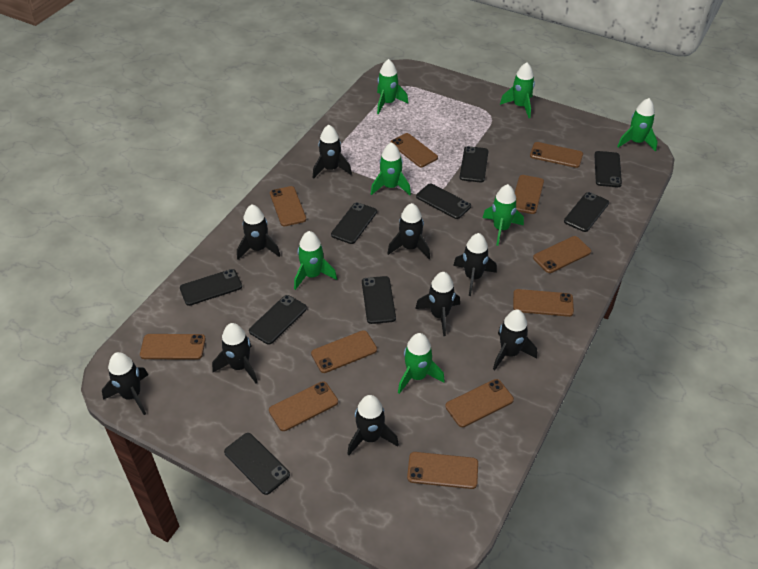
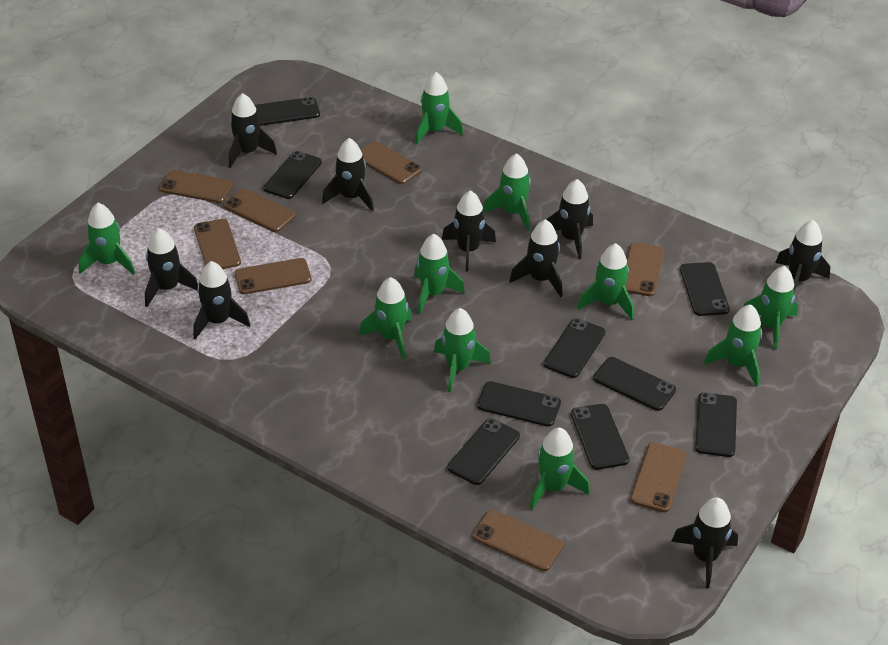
brown phone: [140,334,206,360] [269,381,338,431] [270,186,306,226] [311,330,377,373] [390,133,438,167] [407,452,478,489] [445,379,514,427] [513,289,574,317] [515,175,544,214] [530,142,583,168] [533,236,591,273] = 11 -> [159,170,233,203] [194,219,241,269] [224,189,296,232] [235,258,311,294] [361,141,422,184] [472,510,563,571] [625,242,664,296] [630,442,687,512] = 8
green rocket: [294,231,337,290] [371,142,411,195] [377,59,408,114] [398,333,445,394] [483,184,524,246] [500,62,535,118] [617,98,658,152] = 7 -> [78,203,135,275] [359,277,412,360] [414,234,465,314] [415,72,463,144] [434,308,491,392] [483,153,531,231] [530,428,589,509] [578,243,634,320] [704,304,762,387] [743,266,798,349] = 10

